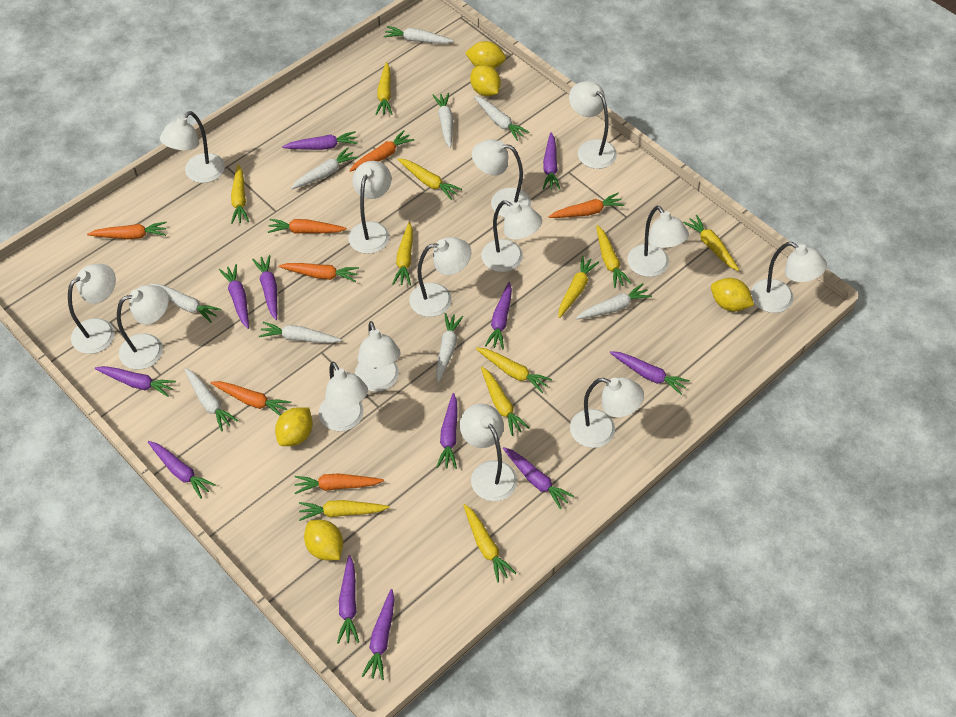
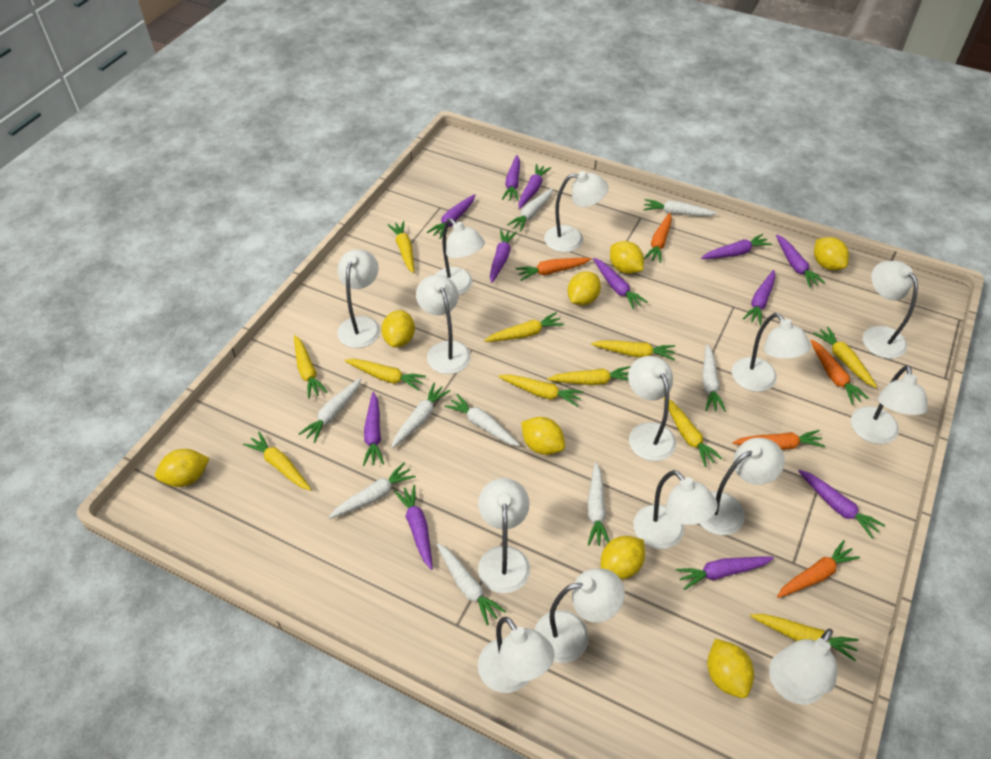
orange carrot: [87,222,167,239] [211,381,291,416] [268,219,347,234] [279,263,359,282] [294,474,384,494] [349,130,415,172] [549,193,625,218] = 7 -> [516,258,591,281] [644,212,672,263] [732,430,825,450] [777,540,860,598] [810,340,869,405] = 5
yellow lemon: [275,407,313,446] [304,520,343,560] [465,41,506,69] [470,65,501,96] [711,278,754,311] = 5 -> [155,449,210,487] [381,310,415,347] [521,417,565,455] [567,271,601,305] [601,536,645,579] [610,241,644,274] [707,639,754,698] [814,237,849,270] = 8

